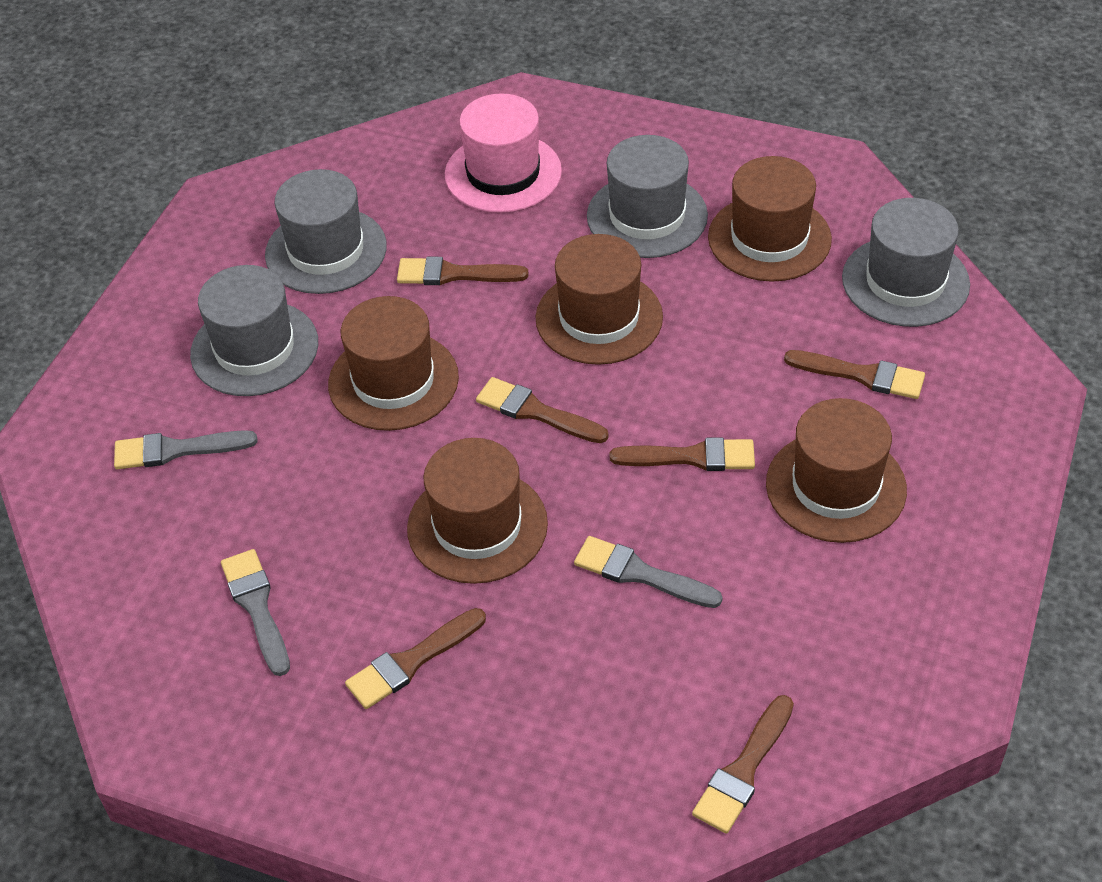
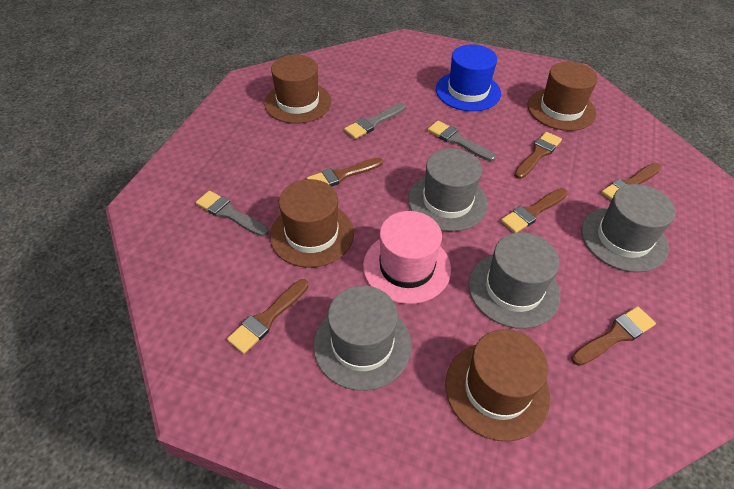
blue hat: none = 0 -> [436,44,501,111] = 1
brown hat: [328,296,459,431] [407,438,548,584] [535,234,663,365] [708,156,832,282] [766,398,907,543] = 5 -> [264,55,331,124] [270,179,354,268] [445,329,550,442] [527,61,598,131] = 4

